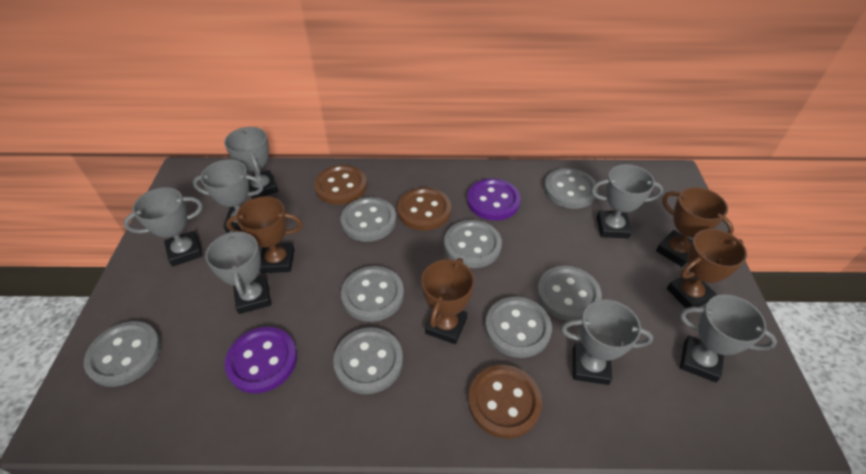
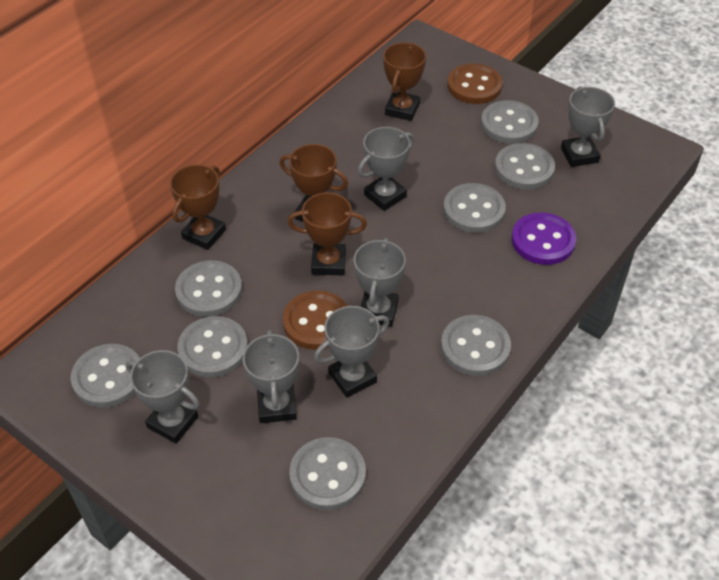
brown button: [314,165,367,205] [397,187,451,231] [468,365,542,439] = 3 -> [283,291,348,350] [447,63,503,104] = 2
grey trophy: [124,187,203,267] [193,159,264,232] [205,230,271,314] [224,127,278,199] [561,299,653,385] [591,164,663,239] [680,294,777,382] = 7 -> [126,350,200,444] [243,330,299,423] [314,306,389,398] [354,238,406,327] [358,127,414,211] [561,86,615,167] = 6
purple button: [225,327,297,393] [467,178,521,220] = 2 -> [512,212,576,265] = 1

